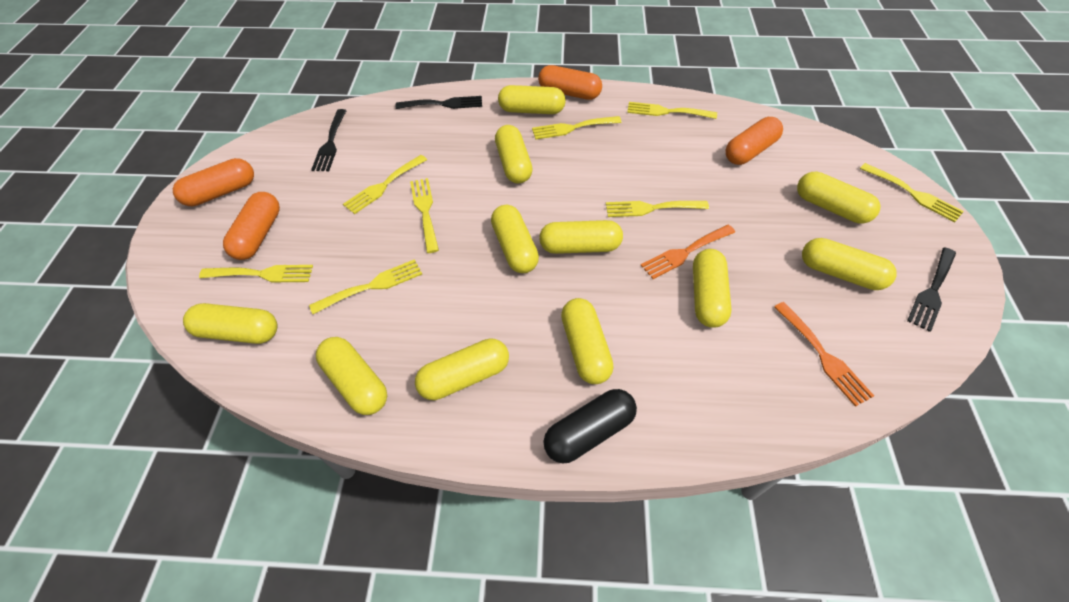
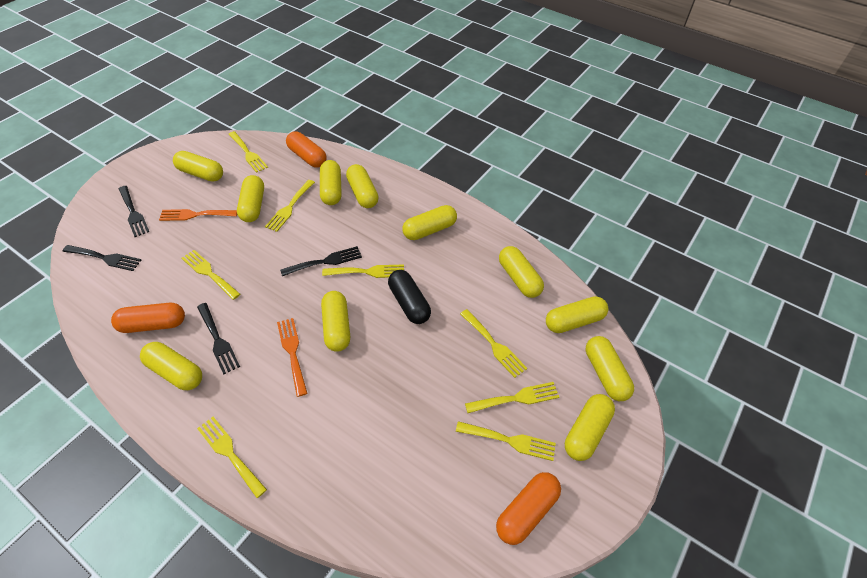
black fork: [311,109,347,171] [396,96,482,109] [907,247,956,332] = 3 -> [62,245,141,271] [119,186,149,237] [197,303,240,374] [280,246,362,276] = 4
orange capsule: [173,158,254,206] [223,192,280,260] [538,65,602,100] [725,117,783,165] = 4 -> [111,303,185,333] [286,131,327,168] [496,472,561,545] = 3

